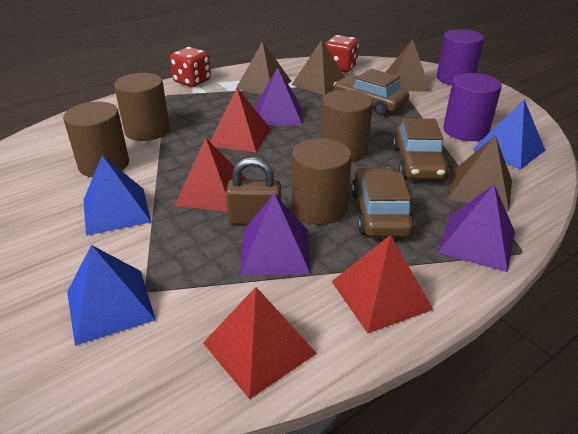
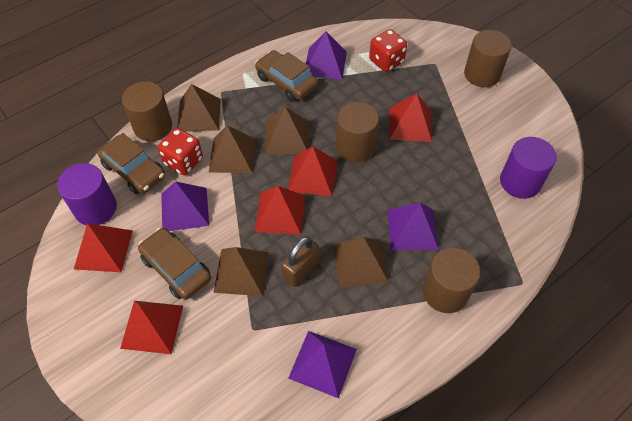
blue pyramid: [67,245,156,346] [84,155,151,236] [473,100,545,169] = 3 -> none = 0
brown pyramid: [236,41,291,95] [291,40,345,96] [385,39,431,92] [447,135,512,212] = 4 -> [177,84,221,132] [209,125,256,173] [213,247,269,296] [266,107,309,155] [333,237,388,287] = 5
purple pyramid: [240,193,311,275] [256,67,302,126] [437,185,515,272] = 3 -> [161,181,209,231] [288,331,357,399] [306,32,347,80] [388,203,439,250] = 4
red pyramid: [175,138,246,211] [203,287,317,399] [210,88,271,152] [331,235,433,333] = 4 -> [74,223,133,272] [120,301,183,354] [255,186,305,235] [288,146,337,196] [389,93,432,142] = 5

